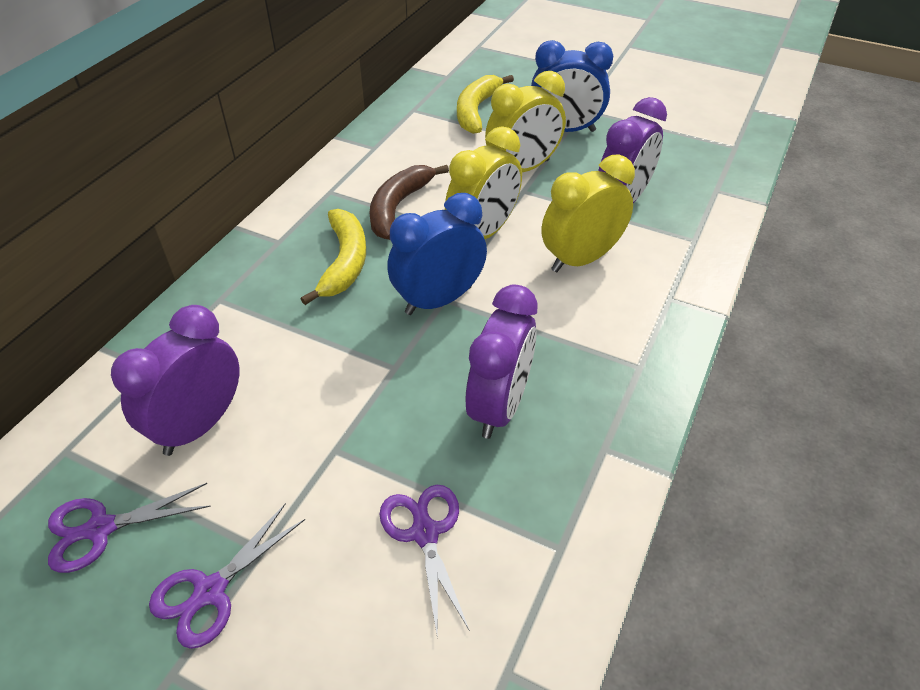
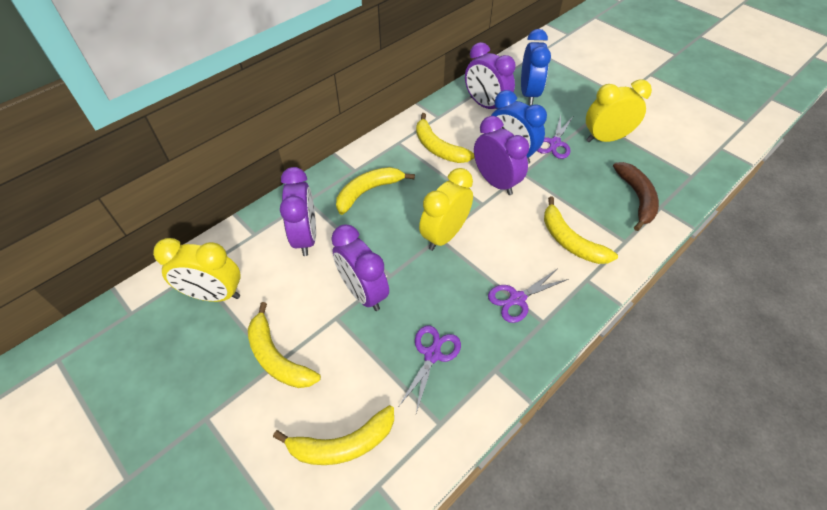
purple clock: [111,305,239,456] [465,284,537,439] [598,97,667,203] = 3 -> [280,167,316,256] [331,224,389,311] [465,42,516,109] [474,116,529,195] = 4
yellow banana: [301,209,366,305] [457,75,514,134] = 2 -> [248,302,321,388] [273,405,394,465] [336,167,415,215] [416,113,475,163] [544,196,618,264] = 5

